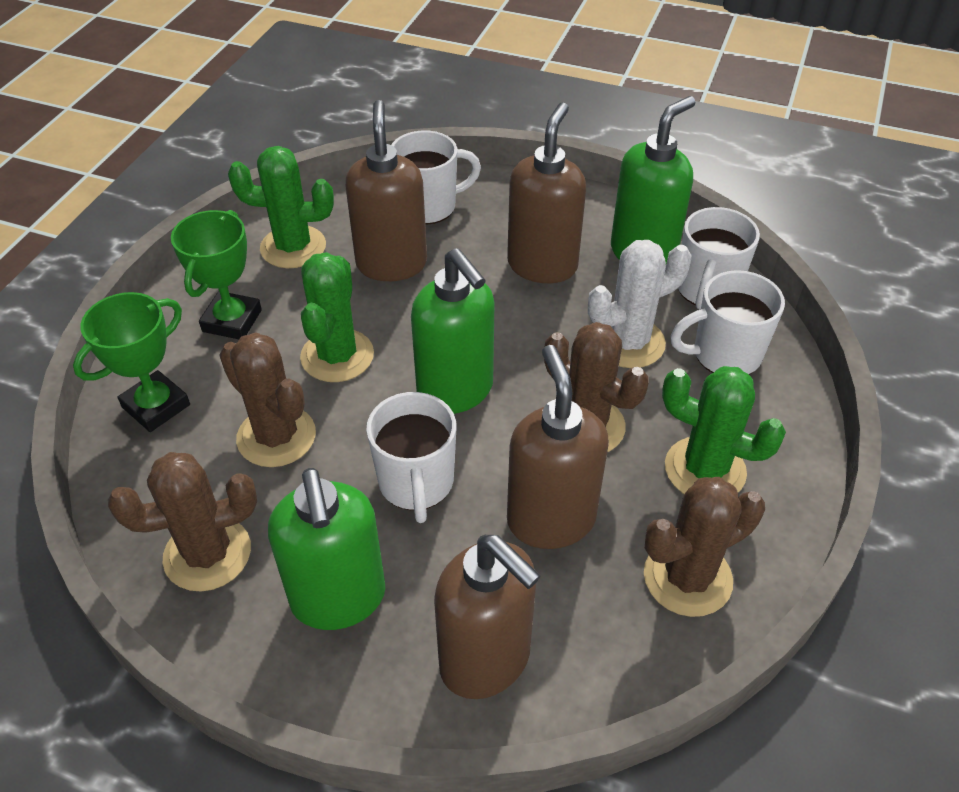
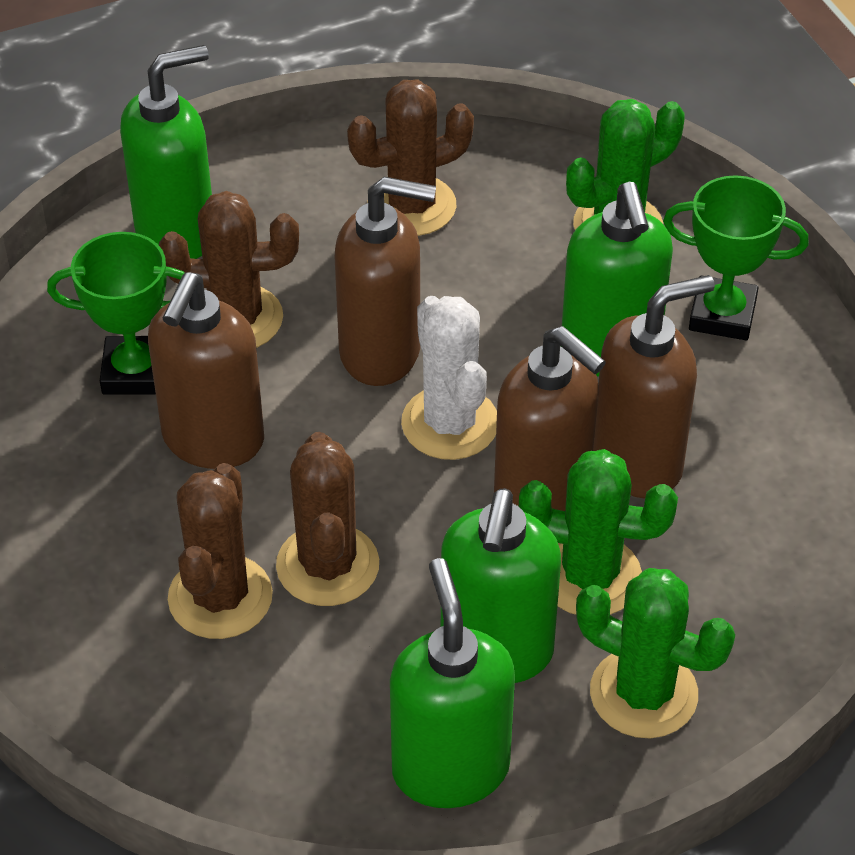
green soap dispenser: [268,468,385,630] [411,248,495,414] [611,96,695,263] = 3 -> [120,45,212,259] [390,558,515,808] [441,488,561,683] [562,182,673,377] = 4
white mug: [366,392,456,523] [392,131,481,225] [670,270,785,374] [678,207,760,310] = 4 -> none = 0

